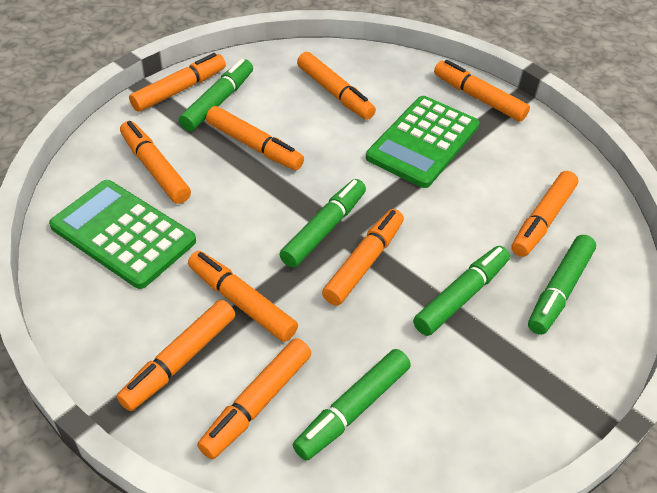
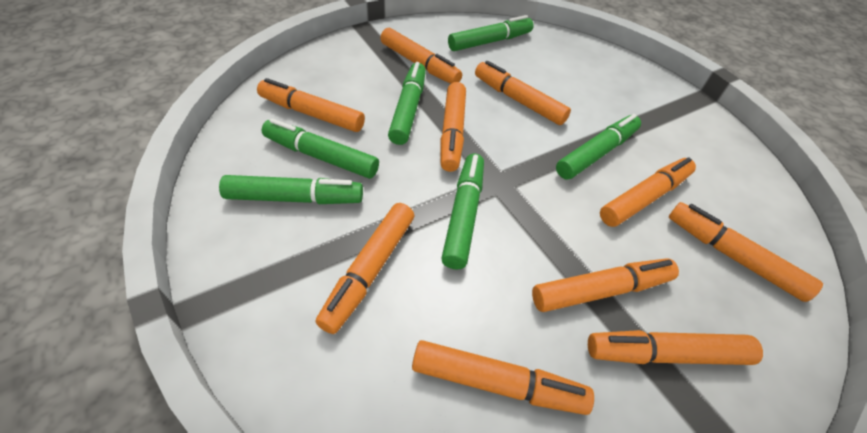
green calculator: [49,180,196,289] [366,96,479,188] = 2 -> none = 0
green marker: [179,59,253,131] [280,179,366,268] [293,349,411,461] [413,246,510,336] [528,235,596,335] = 5 -> [219,175,363,204] [262,118,379,179] [388,62,426,145] [441,154,484,270] [448,15,534,51] [556,114,641,180] = 6

